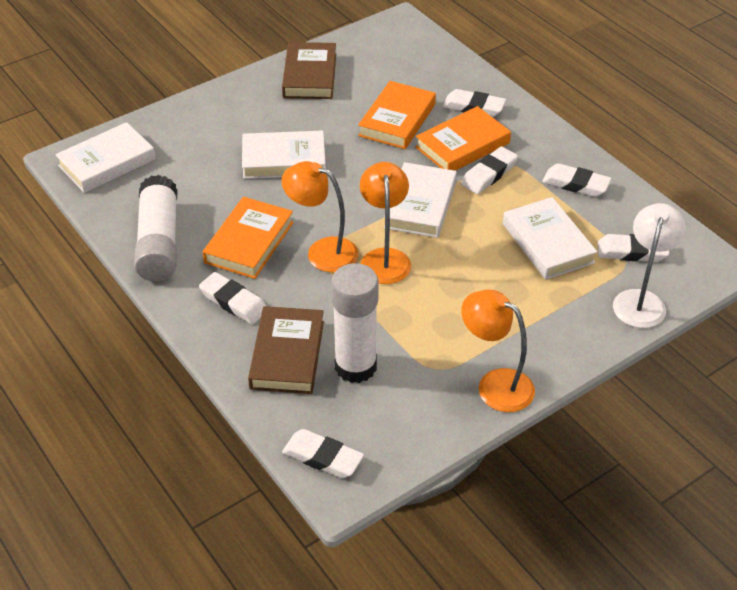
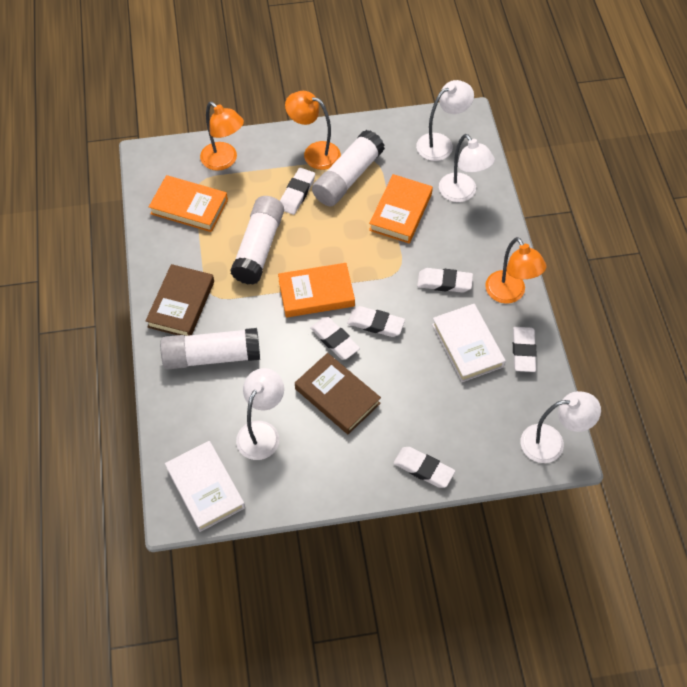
white book: [55,122,156,193] [242,131,326,179] [384,162,457,238] [503,197,597,280] = 4 -> [165,441,245,532] [432,304,506,382] = 2
white glue stick: [134,175,177,281] [331,263,379,383] = 2 -> [160,328,260,370] [230,196,284,285] [312,130,385,207] = 3
white lamp: [613,203,686,328] = 1 -> [236,368,284,460] [416,80,474,161] [439,134,495,202] [521,391,601,463] = 4

